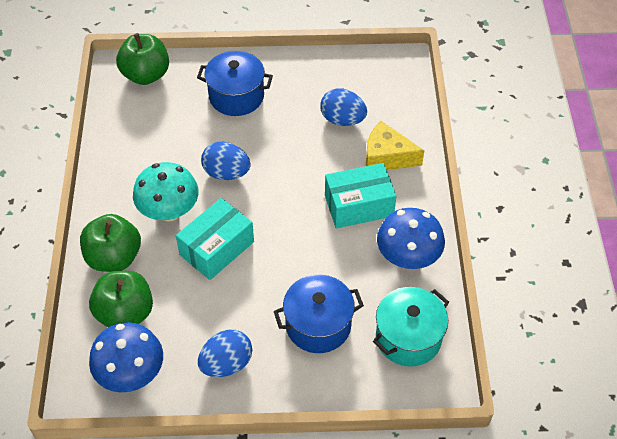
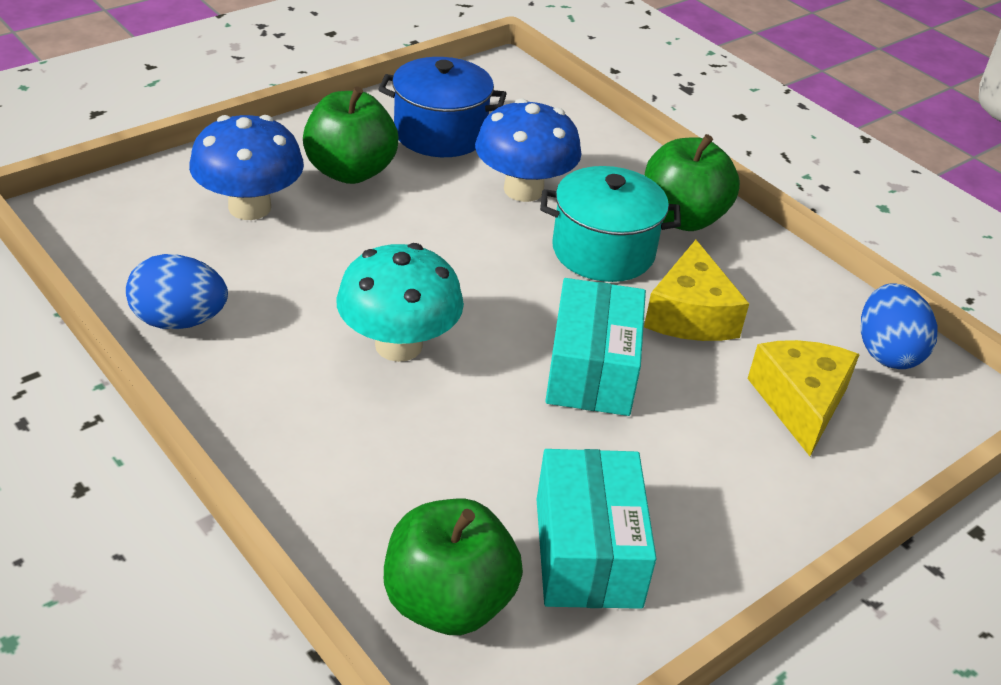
blue egg: [198,330,252,377] [201,142,251,180] [320,88,367,126] = 3 -> [126,254,228,329] [861,283,938,369] = 2
blue pot: [197,51,273,116] [274,275,364,353] = 2 -> [378,57,507,157] = 1
yellow cheese: [366,121,424,170] = 1 -> [644,240,749,341] [747,340,860,456] = 2

